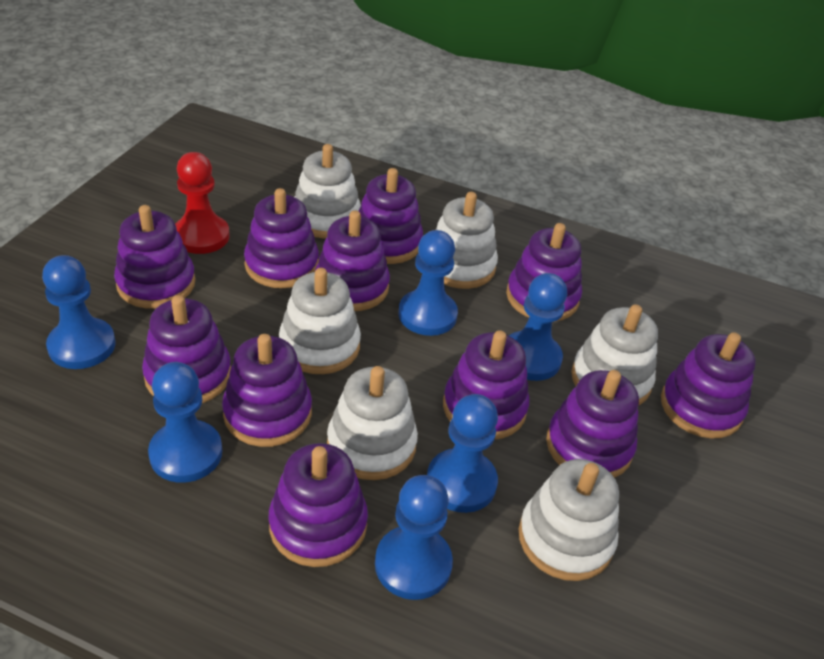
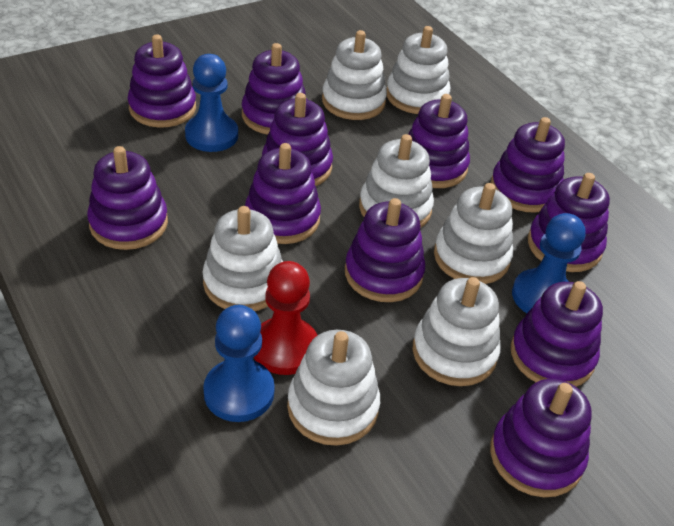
blue pawn: [42,255,116,369] [148,362,222,483] [375,475,453,600] [399,230,458,336] [427,394,498,513] [509,273,567,381] = 6 -> [185,54,238,152] [203,305,275,422] [512,213,586,313] = 3
white stacking toy: [279,268,361,374] [295,144,361,238] [327,366,418,480] [435,192,498,289] [519,459,619,581] [571,304,658,406] = 6 -> [203,206,283,311] [287,330,380,446] [322,30,387,120] [359,134,434,228] [386,26,450,114] [413,277,501,386] [434,183,513,284] = 7

